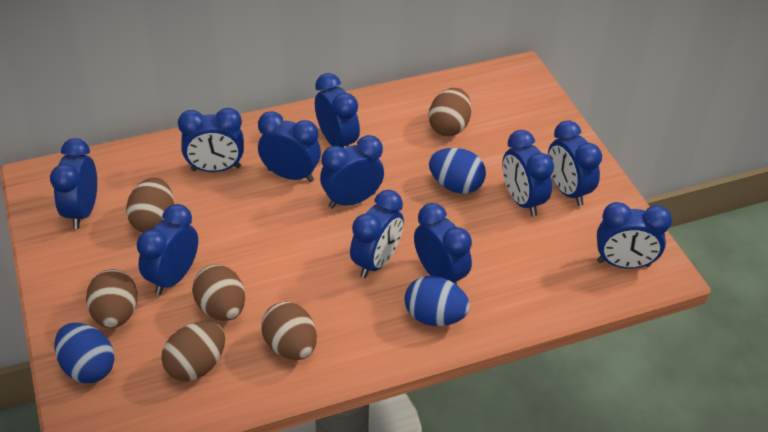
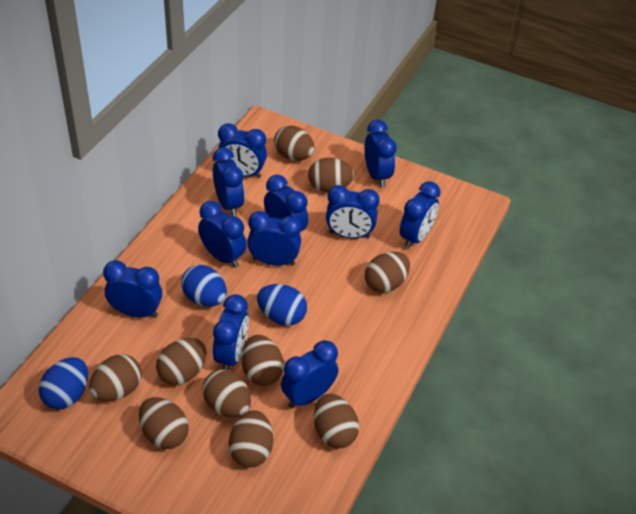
brown egg: [86,269,138,328] [126,177,174,232] [161,321,225,381] [192,264,245,321] [261,301,317,360] [429,88,472,136] = 6 -> [89,354,142,401] [139,397,189,449] [156,338,207,385] [202,369,251,418] [229,410,273,468] [241,335,284,386] [274,125,315,161] [308,158,354,192] [314,394,359,448] [365,252,410,293] = 10

